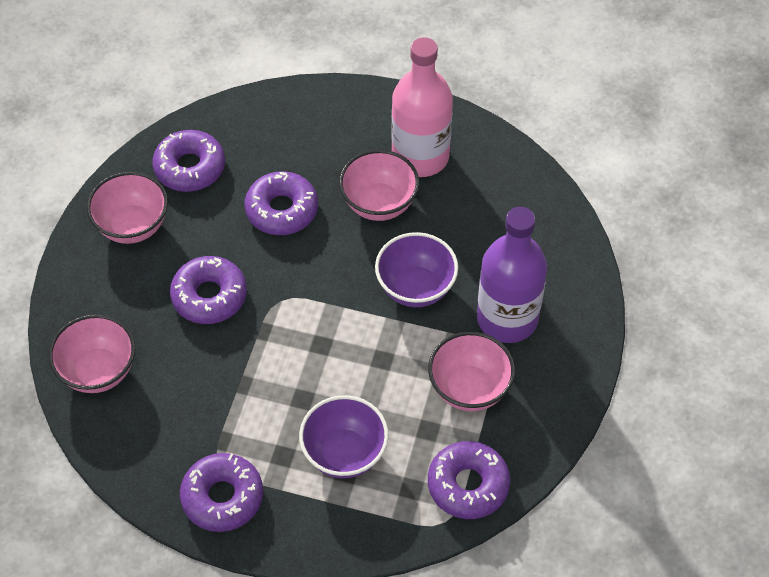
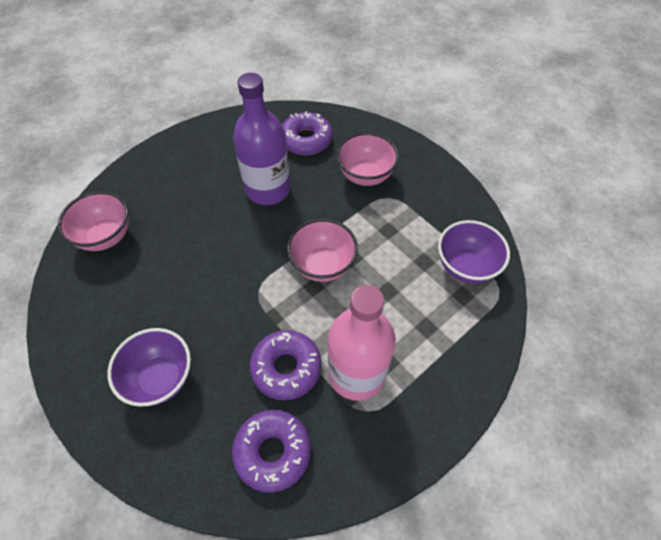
pink bowl: [48,314,135,393] [87,172,168,244] [339,150,419,221] [428,332,515,411] = 4 -> [58,191,129,251] [287,219,358,282] [336,133,399,186] = 3
purple donut: [152,130,225,192] [170,256,247,324] [180,453,263,532] [245,171,318,235] [428,441,510,519] = 5 -> [232,410,311,493] [250,330,322,401] [282,111,333,155] = 3

